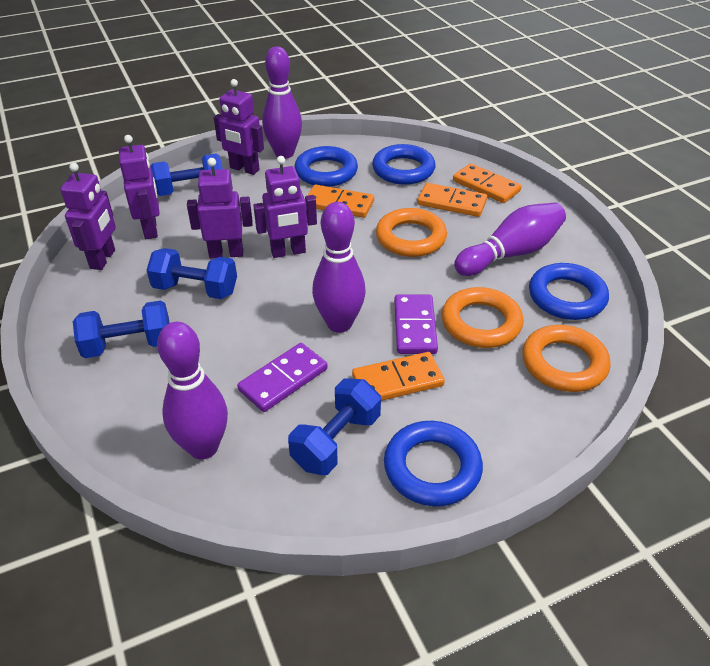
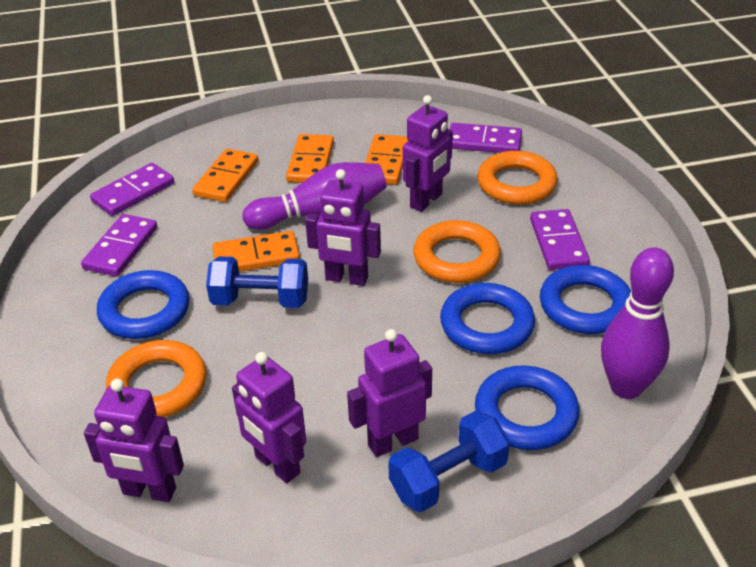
blue dumbbell: [73,300,170,358] [147,248,237,299] [150,154,223,196] [288,378,381,475] = 4 -> [206,256,308,308] [388,411,510,512] = 2
purple bowling pin: [157,322,228,460] [262,47,302,159] [312,202,366,333] [454,202,566,276] = 4 -> [243,162,387,230] [601,247,674,399] = 2
purple domino: [237,343,327,412] [394,294,438,354] = 2 -> [81,214,157,277] [90,163,174,216] [449,123,522,153] [530,209,590,270] = 4

